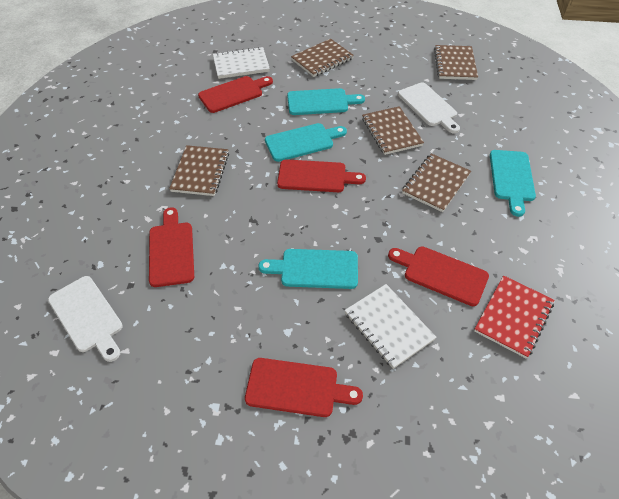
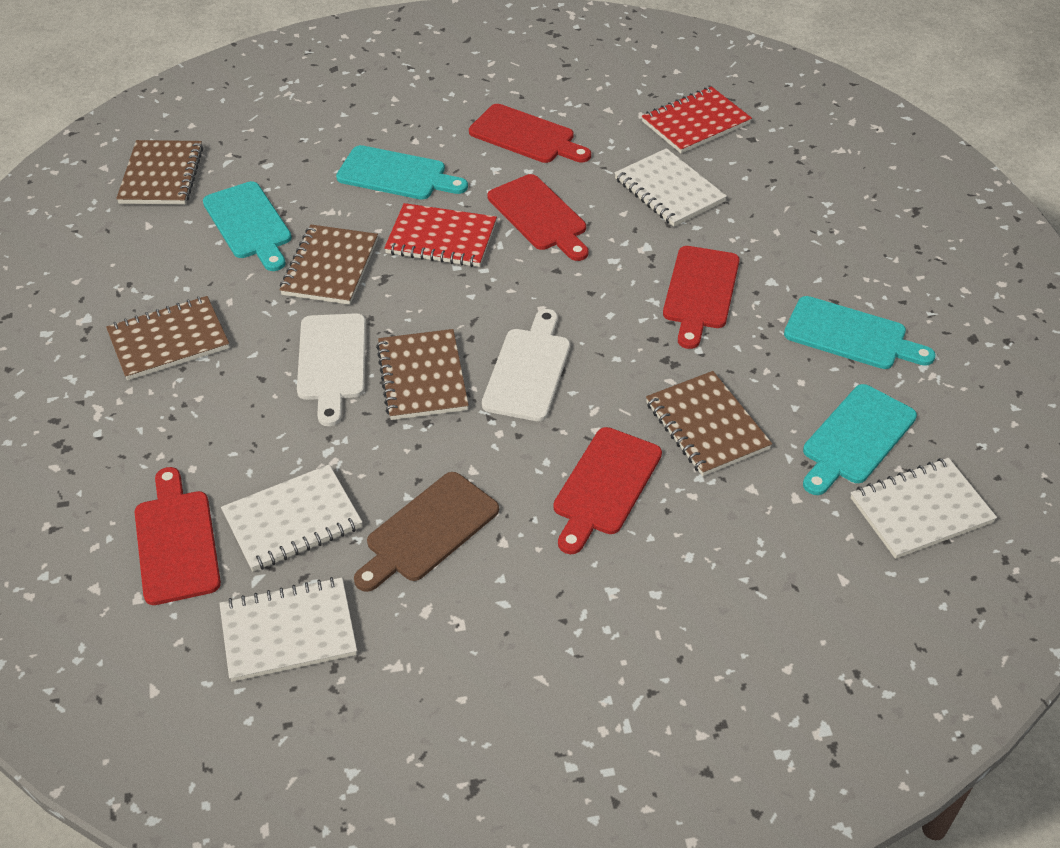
brown cutting board: none = 0 -> [354,472,499,592] = 1
red notebook: [474,276,554,358] = 1 -> [384,203,497,267] [642,86,752,153] = 2
white notebook: [213,47,270,79] [345,284,436,369] = 2 -> [219,577,357,682] [221,465,362,572] [615,148,727,227] [851,458,997,559] = 4

